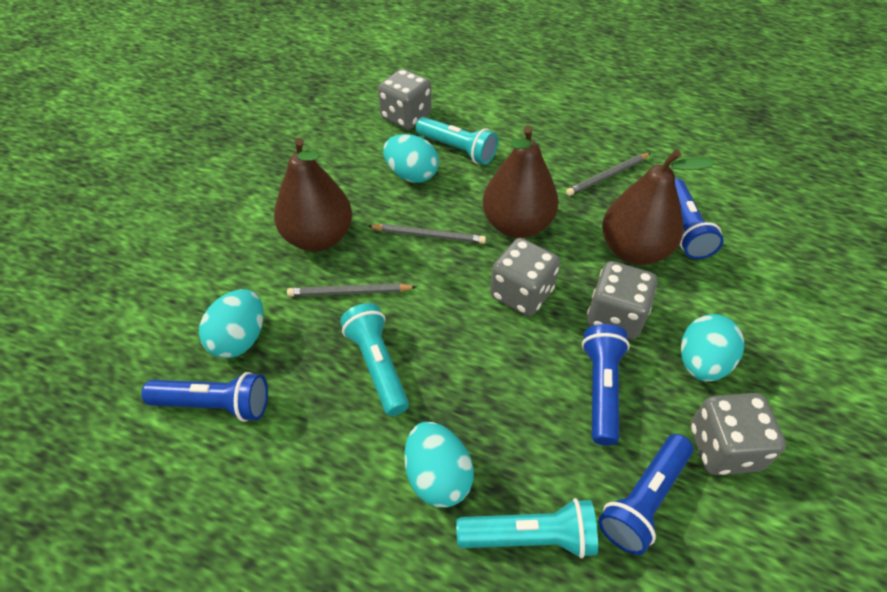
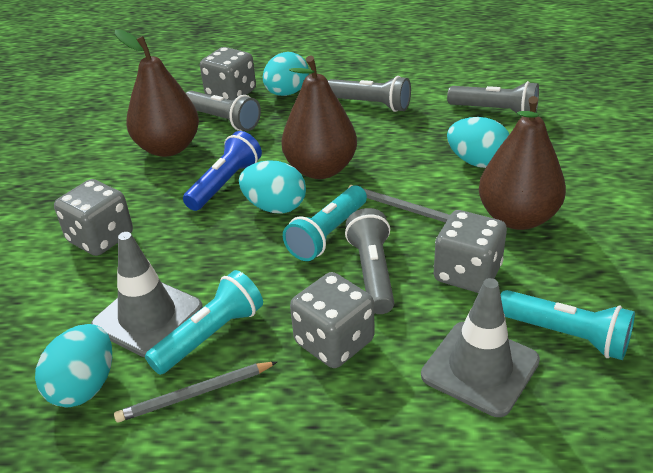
blue flashlight: [141,372,268,422] [582,324,630,446] [598,434,693,555] [675,178,724,259] = 4 -> [183,131,262,211] = 1
grey flashlight: none = 0 -> [186,91,261,131] [328,76,411,112] [345,208,394,314] [447,81,539,117] = 4
grey pencil: [287,283,416,297] [368,224,486,244] [566,153,651,196] = 3 -> [114,362,277,423] [348,185,450,223] = 2
grey traffic cone: none = 0 -> [91,232,203,357] [421,278,540,417] = 2

